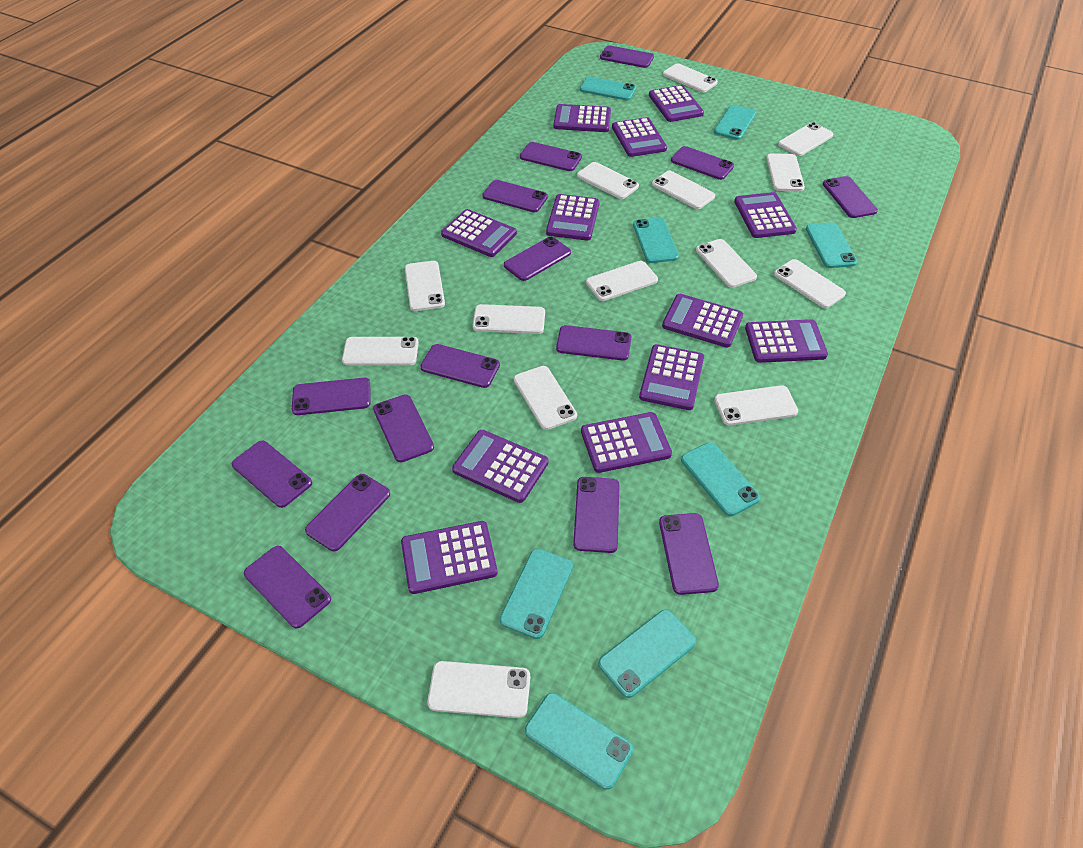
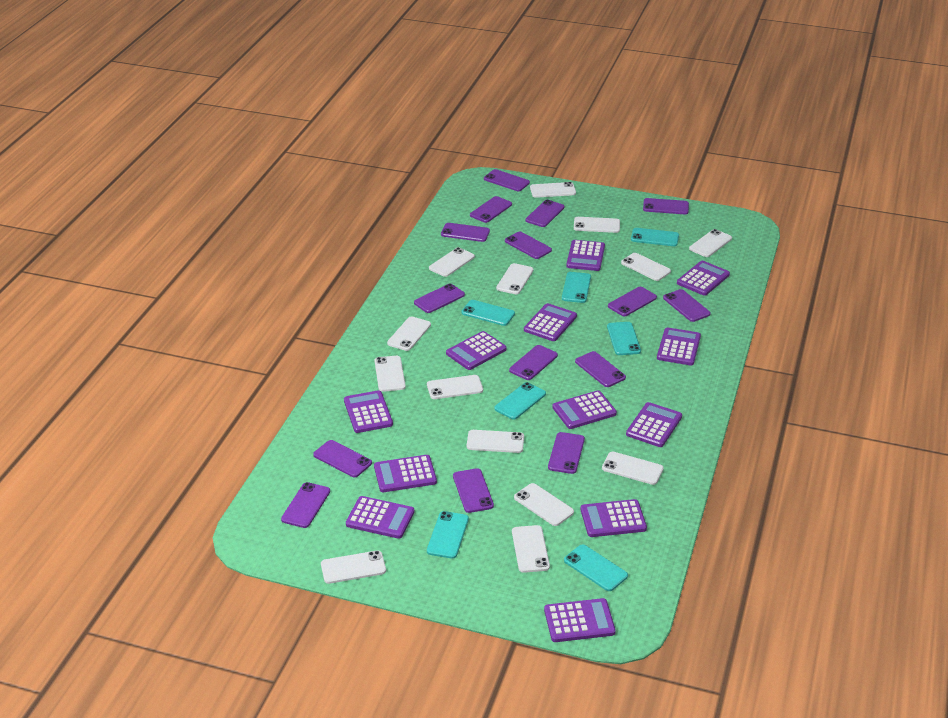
turquoise phone: [500,548,573,639] [525,693,633,790] [580,76,636,101] [598,609,696,698] [633,218,679,263] [681,442,760,516] [714,105,756,140] [806,222,857,268] = 8 -> [427,511,469,559] [461,300,515,326] [494,382,546,420] [562,272,591,303] [564,544,628,591] [607,322,641,355] [631,228,679,246] = 7

